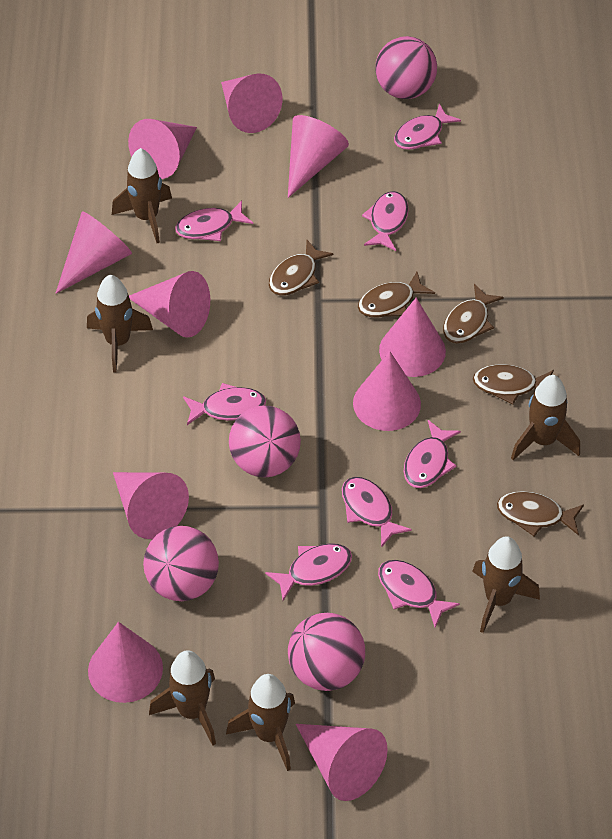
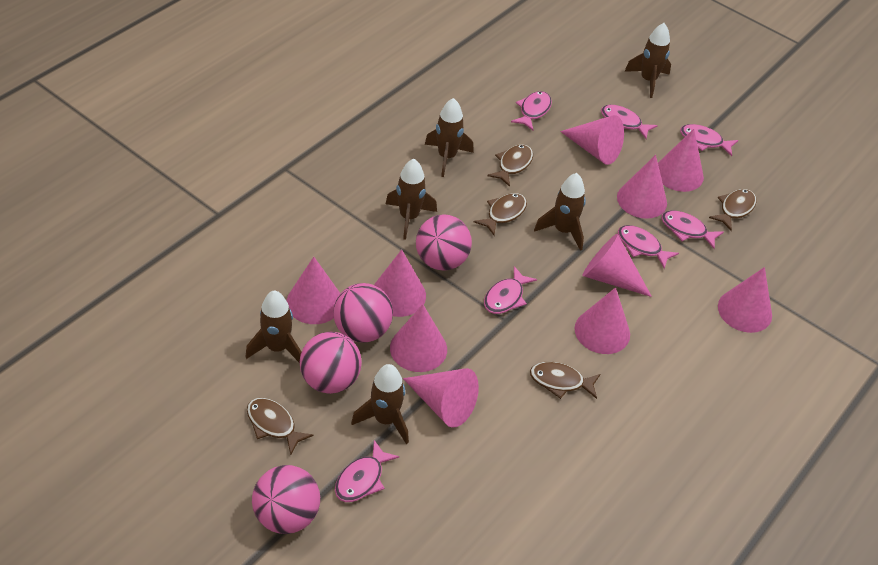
pink fish: [175,201,253,241] [183,383,266,425] [265,543,352,601] [342,477,412,548] [362,191,409,251] [378,560,460,628] [394,104,461,150] [404,420,461,488] = 8 -> [335,440,399,502] [484,266,537,314] [511,91,552,130] [601,105,658,139] [618,225,679,269] [661,211,724,249] [680,124,739,156] = 7

